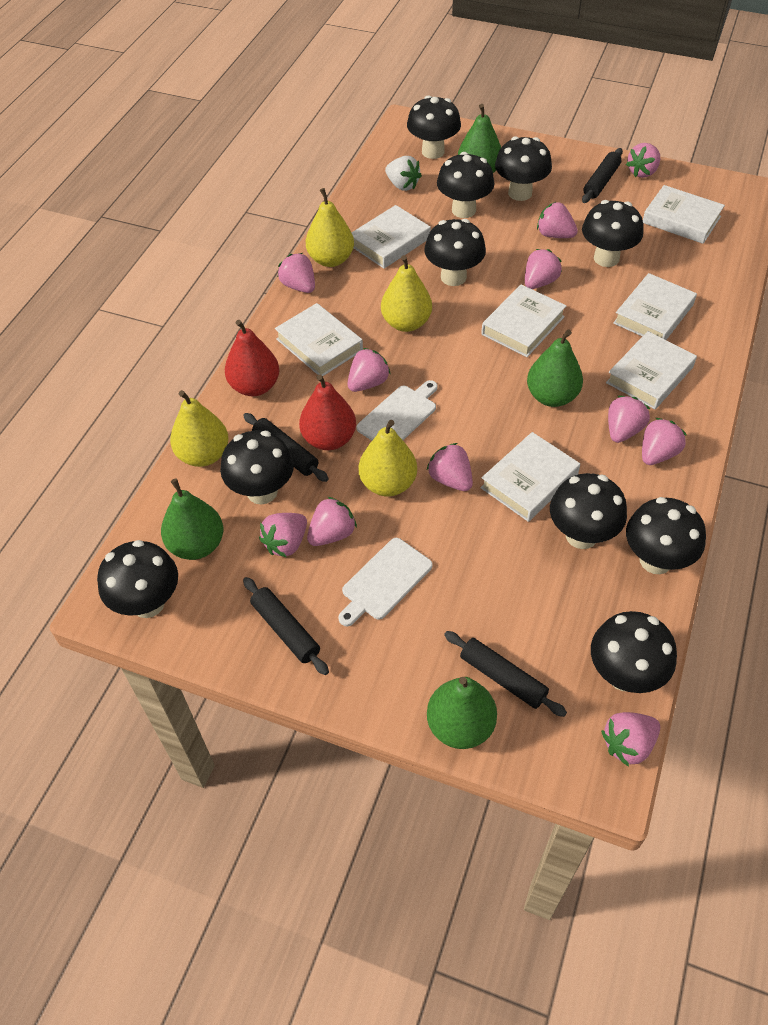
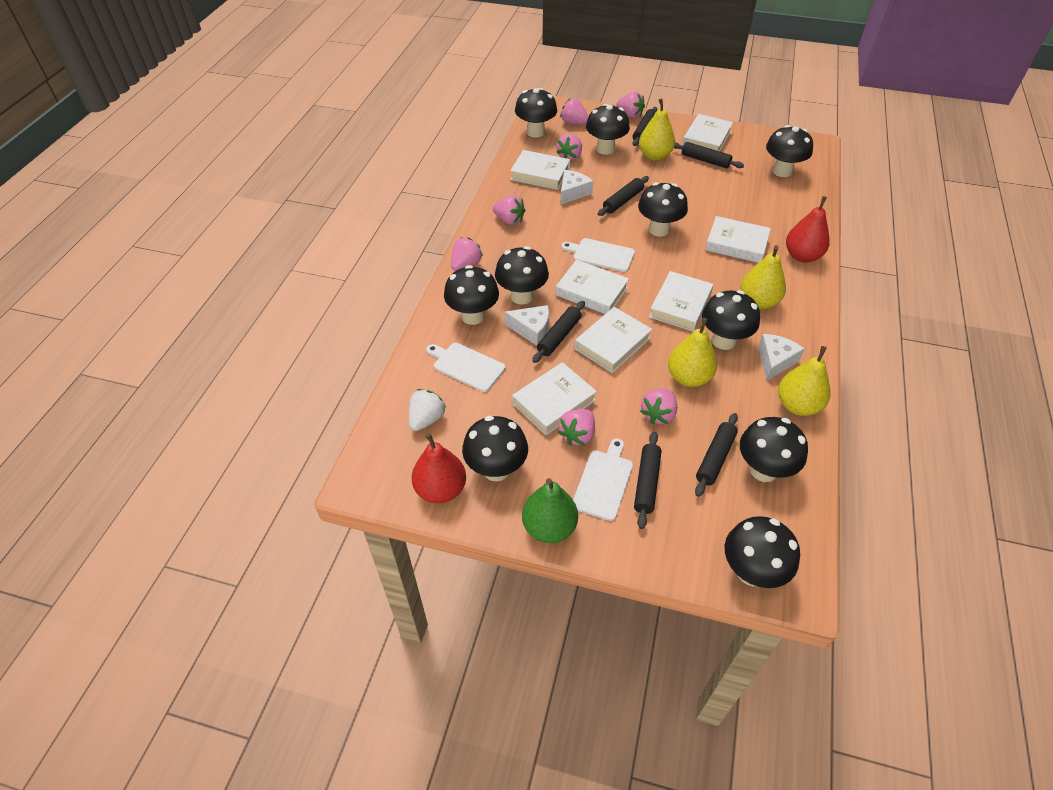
black rolling pin: [243,413,329,482] [243,577,329,675] [444,631,567,717] [582,148,623,203] = 4 -> [532,301,585,363] [598,176,649,216] [633,107,658,146] [634,432,662,529] [674,142,744,168] [695,413,738,497] = 6
green pear: [161,479,223,560] [427,677,497,749] [458,104,501,173] [527,329,583,407] = 4 -> [522,478,578,543] = 1
pink strawberry: [259,513,307,557] [278,253,315,293] [307,497,357,546] [348,348,391,392] [427,443,473,491] [525,249,562,289] [537,202,578,238] [601,712,660,767] [608,396,650,443] [626,143,660,178] [642,418,687,465] = 11 -> [451,238,483,271] [493,195,526,225] [556,134,582,161] [558,409,595,445] [560,98,588,124] [617,92,645,118] [640,389,677,424] = 7
white cheese: none = 0 -> [505,305,549,346] [560,170,593,205] [758,334,805,381] = 3
white cutting board: [338,538,433,627] [356,380,437,441] = 2 -> [426,343,505,392] [561,238,635,272] [573,438,633,521] = 3

